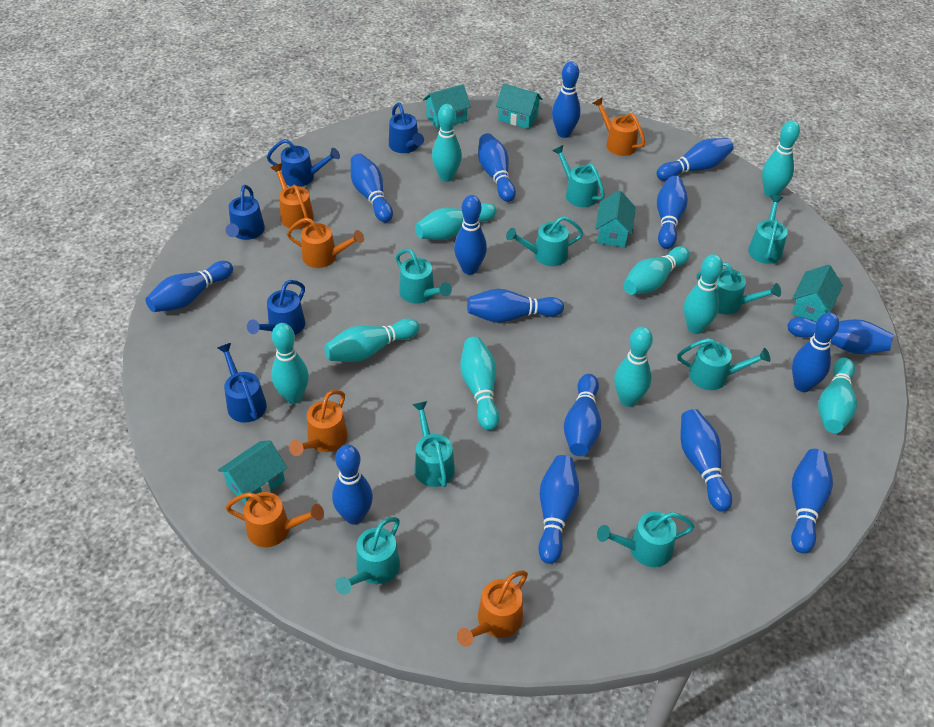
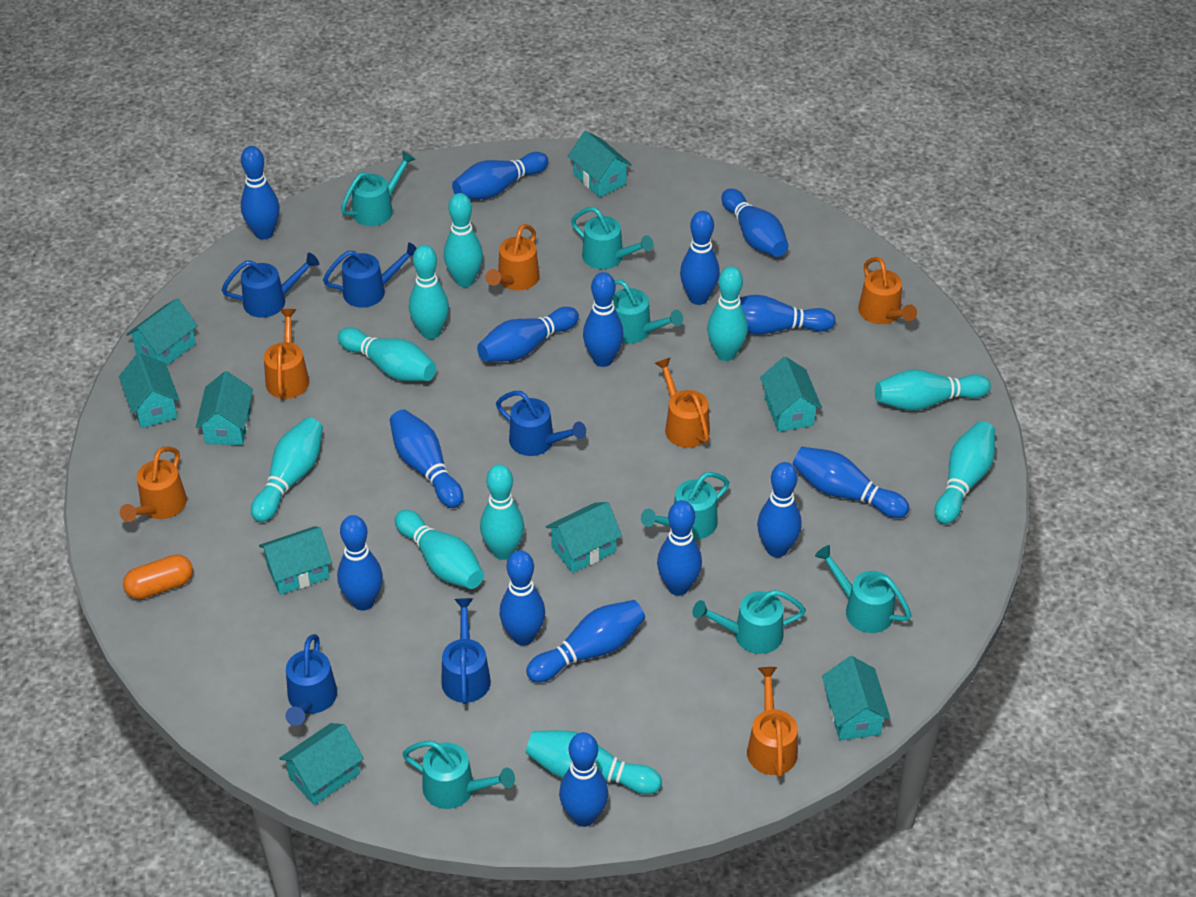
orange capsule: none = 0 -> [123,554,193,599] = 1
turquoise house: [218,440,287,504] [423,84,471,130] [496,84,542,129] [595,190,636,247] [792,264,843,322] = 5 -> [119,353,179,428] [126,298,198,365] [196,371,253,445] [259,526,332,595] [279,723,364,805] [546,502,622,573] [568,131,632,197] [760,357,822,432] [822,656,891,741] = 9
turquoise watering can: [335,517,400,595] [396,248,452,304] [412,401,455,487] [506,216,583,266] [552,145,605,207] [597,511,695,567] [677,338,770,390] [697,262,781,315] [748,195,788,264] = 9 -> [341,151,416,226] [402,741,515,809] [571,207,654,269] [613,280,683,343] [641,472,729,539] [692,590,806,654] [815,545,912,633] = 7

